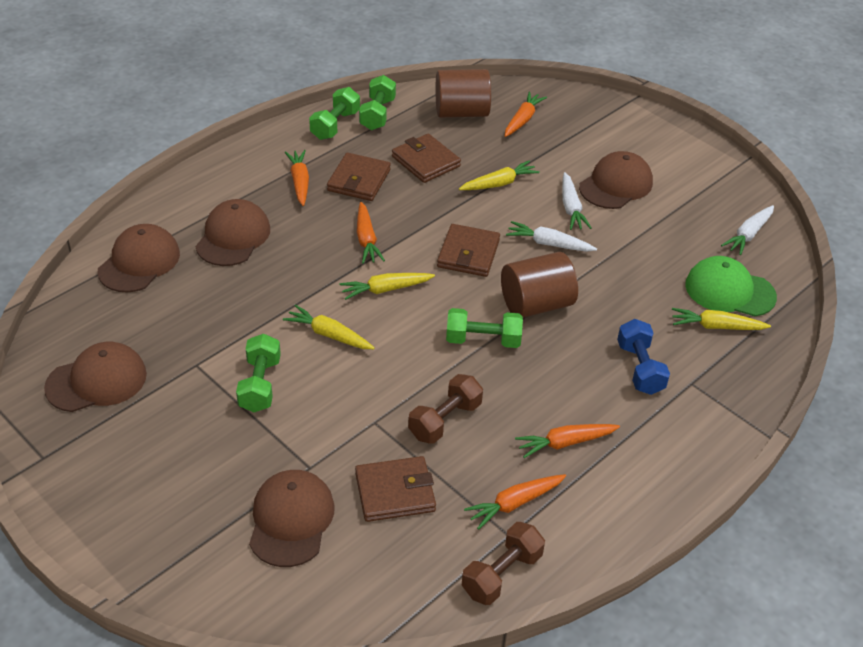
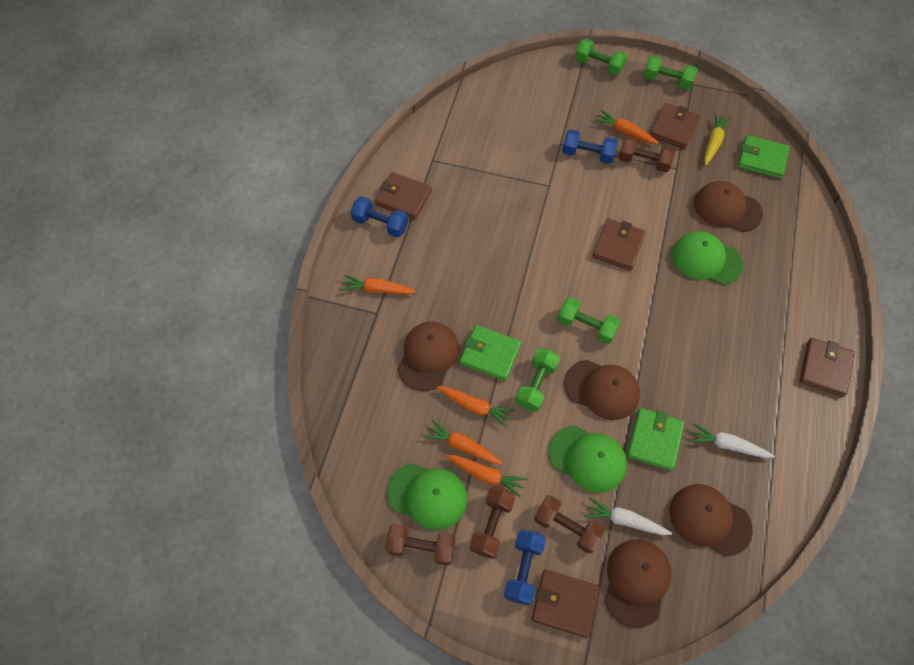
blue dumbbell: [617,319,670,395] = 1 -> [351,196,408,237] [504,530,546,605] [562,129,618,164] = 3
brown cylinder: [435,69,491,118] [501,252,578,318] = 2 -> none = 0
brown dumbbell: [408,374,483,444] [462,522,545,605] = 2 -> [385,524,456,565] [470,486,516,559] [534,495,605,553] [618,136,675,172] = 4
brown wallet: [327,153,391,201] [355,456,436,522] [392,134,461,183] [437,224,500,277] = 4 -> [375,172,432,219] [532,569,600,638] [593,218,646,270] [650,103,700,149] [799,338,855,397] = 5
green cap: [685,256,777,316] = 1 -> [387,463,467,530] [548,426,627,493] [672,231,743,285] = 3
green wallet: none = 0 -> [460,325,521,381] [627,408,684,471] [738,135,789,179] = 3
white carrot: [506,221,597,252] [562,172,592,230] [721,205,774,255] = 3 -> [584,497,672,535] [690,423,775,458] = 2
yellow carrot: [283,305,375,349] [340,273,435,300] [459,161,540,190] [672,308,771,330] = 4 -> [704,113,731,165] = 1

